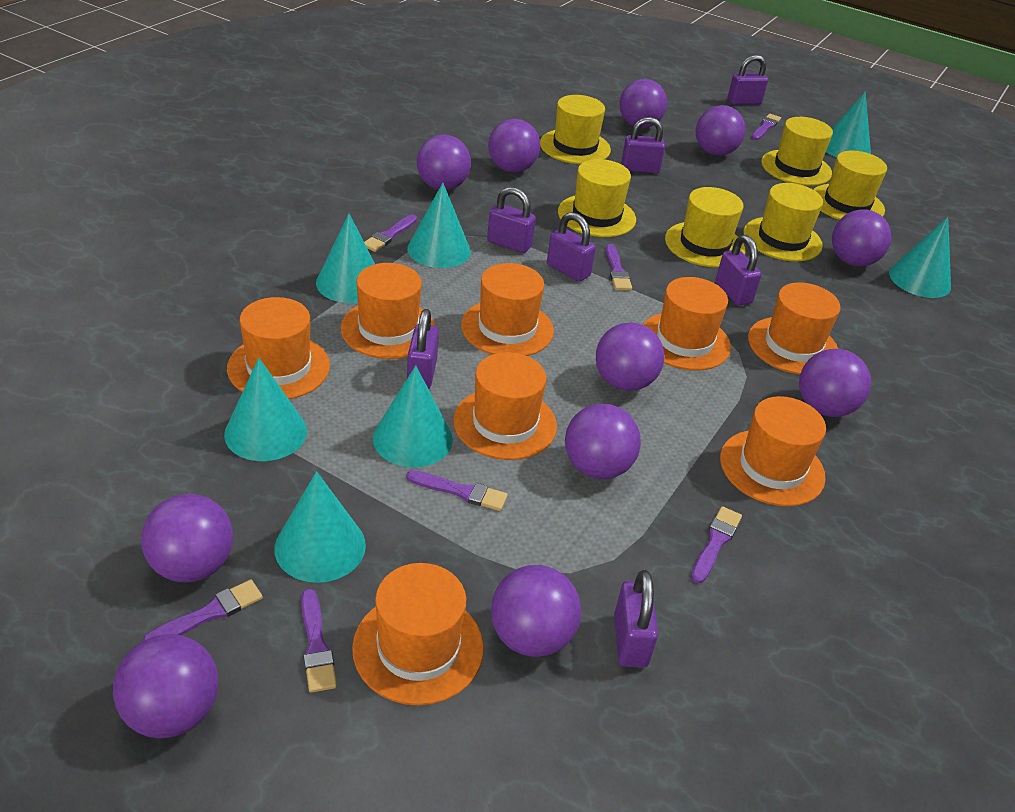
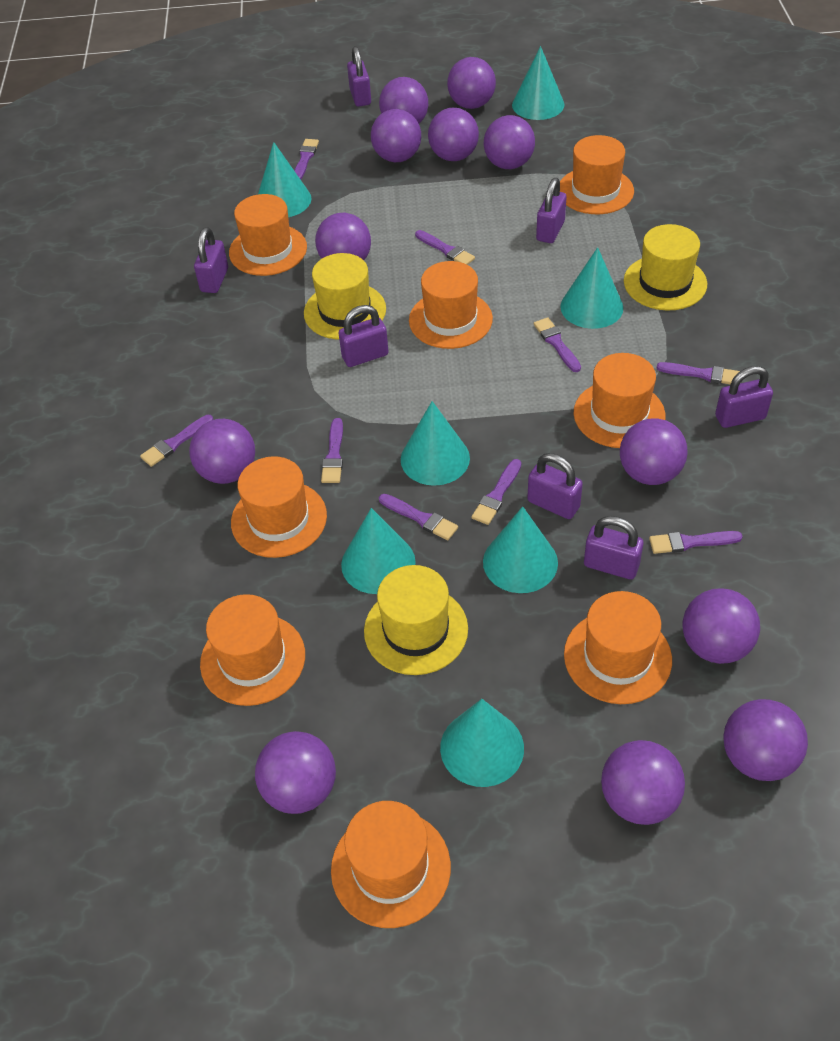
purple ball: [113,634,218,738] [141,494,233,582] [417,135,471,190] [488,119,540,173] [491,565,581,657] [565,403,641,479] [596,322,664,391] [619,79,667,128] [696,105,745,156] [799,349,871,417] [832,210,891,266] = 11 -> [189,419,255,484] [255,731,336,814] [315,213,371,260] [371,109,421,162] [379,77,428,124] [428,108,479,161] [447,57,496,109] [484,115,535,169] [601,740,685,825] [620,418,688,485] [682,588,760,664] [723,699,808,781] = 12
purple brush: [143,580,263,641] [301,589,337,693] [364,214,417,252] [406,470,508,511] [605,244,632,290] [691,506,742,583] [751,114,781,140] = 7 -> [140,415,213,467] [294,139,319,180] [321,418,343,483] [379,494,458,540] [415,230,475,265] [472,459,521,525] [534,317,581,372] [649,531,743,554] [657,362,740,384] = 9
yellow hat: [540,95,611,164] [558,159,636,237] [665,187,745,267] [744,183,823,261] [761,117,833,186] [813,150,887,220] = 6 -> [304,253,386,339] [364,565,468,675] [624,224,707,310] = 3

